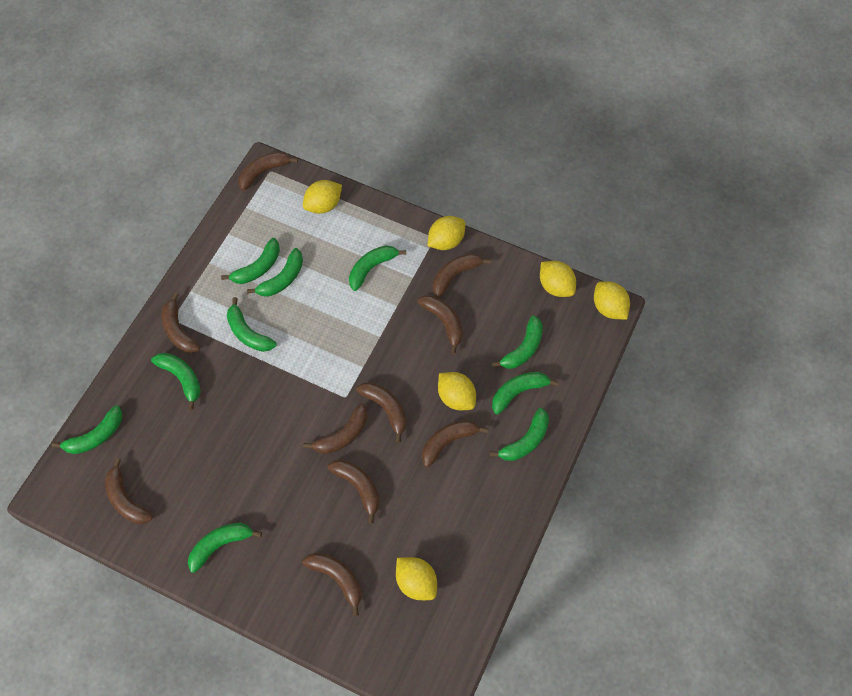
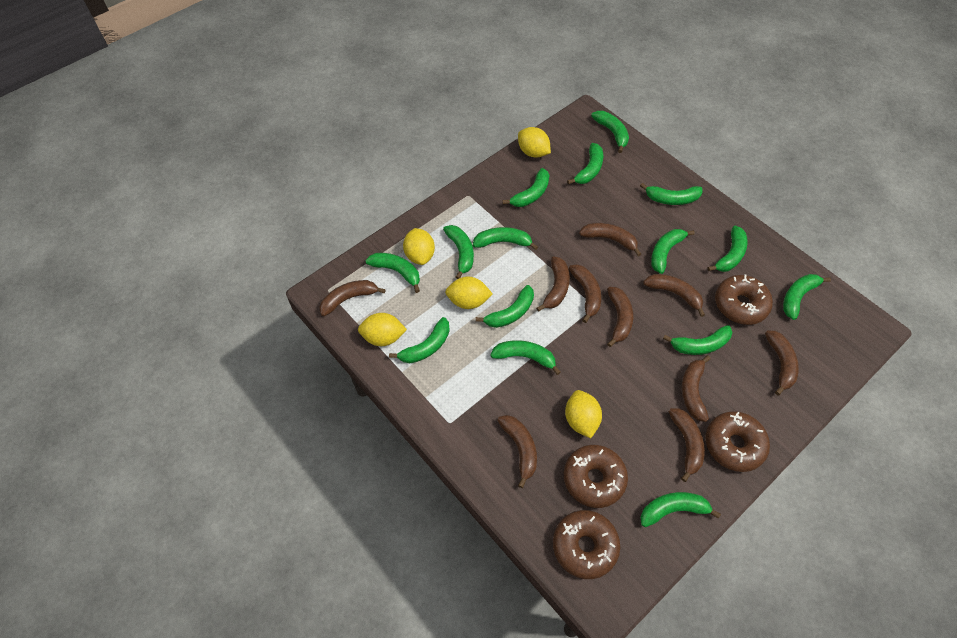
brown donut: none = 0 -> [553,510,620,579] [564,445,628,508] [705,411,770,472] [715,274,773,325] = 4
green banana: [52,405,122,454] [151,353,201,410] [188,523,262,573] [221,238,280,284] [227,297,276,352] [247,248,303,297] [349,245,406,291] [490,408,549,461] [492,315,543,369] [492,372,559,414] = 10 -> [365,253,420,293] [389,317,450,363] [443,225,474,279] [473,227,538,250] [476,285,534,328] [490,340,561,375] [502,168,549,207] [567,143,603,184] [591,111,629,153] [640,183,703,205] [640,492,721,527] [651,229,695,274] [663,325,732,355] [708,226,748,272] [783,274,831,320] = 15
yellow lemon: [303,180,342,214] [396,557,437,600] [428,216,465,250] [438,372,476,410] [540,261,576,297] [594,281,630,320] = 6 -> [358,313,407,346] [403,228,435,265] [445,277,493,309] [518,127,551,158] [565,390,602,438] = 5

